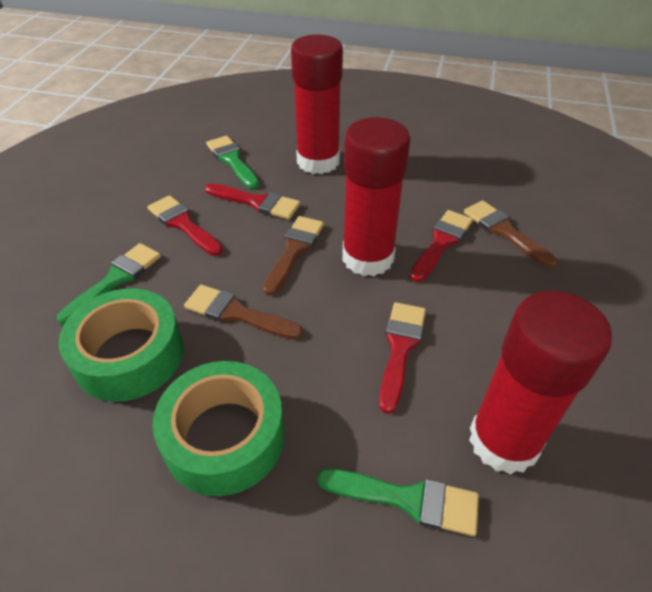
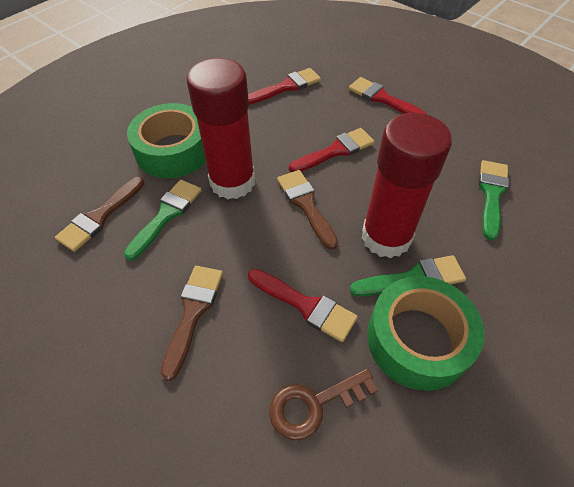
brown key: none = 0 -> [269,369,378,440] = 1
red glue stick: [291,34,343,174] [342,117,411,276] [469,291,612,475] = 3 -> [187,58,255,199] [362,113,452,258] = 2

